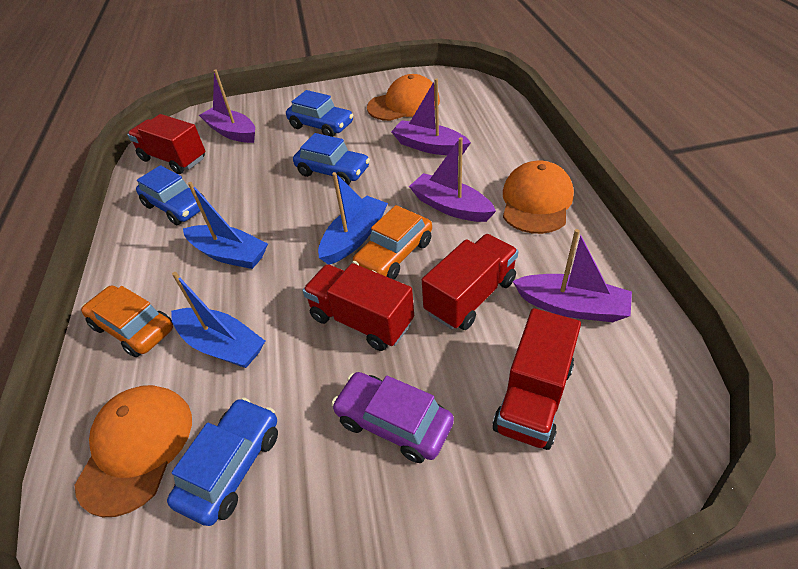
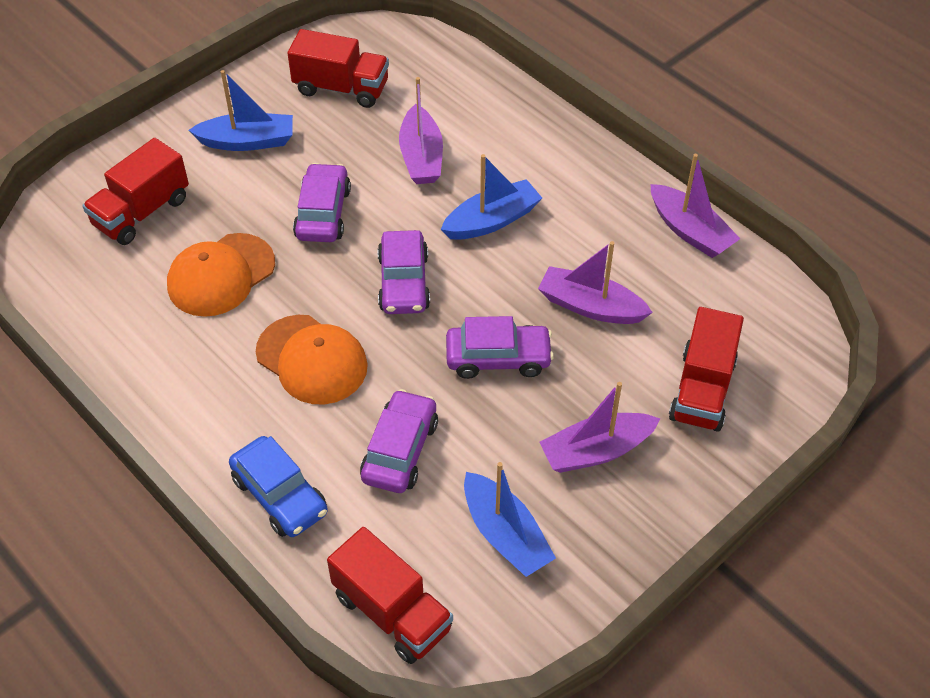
blue car: [136,165,206,225] [167,397,278,526] [286,90,353,137] [293,133,370,185] = 4 -> [229,436,328,537] = 1
orange cap: [75,385,192,517] [367,74,440,121] [503,161,574,234] = 3 -> [167,233,275,317] [256,315,368,405] = 2
orange car: [81,285,173,357] [352,205,432,280] = 2 -> none = 0
purple car: [332,372,454,463] = 1 -> [293,163,351,242] [360,389,438,493] [377,230,430,314] [446,316,554,379] = 4

